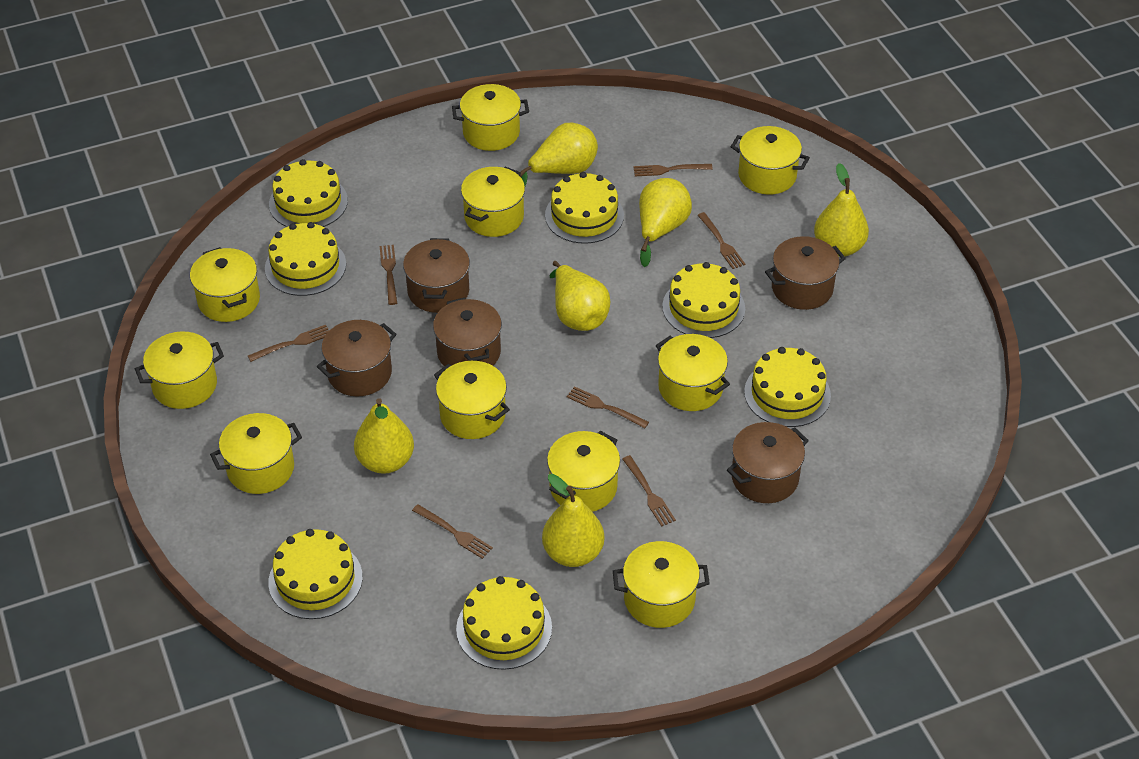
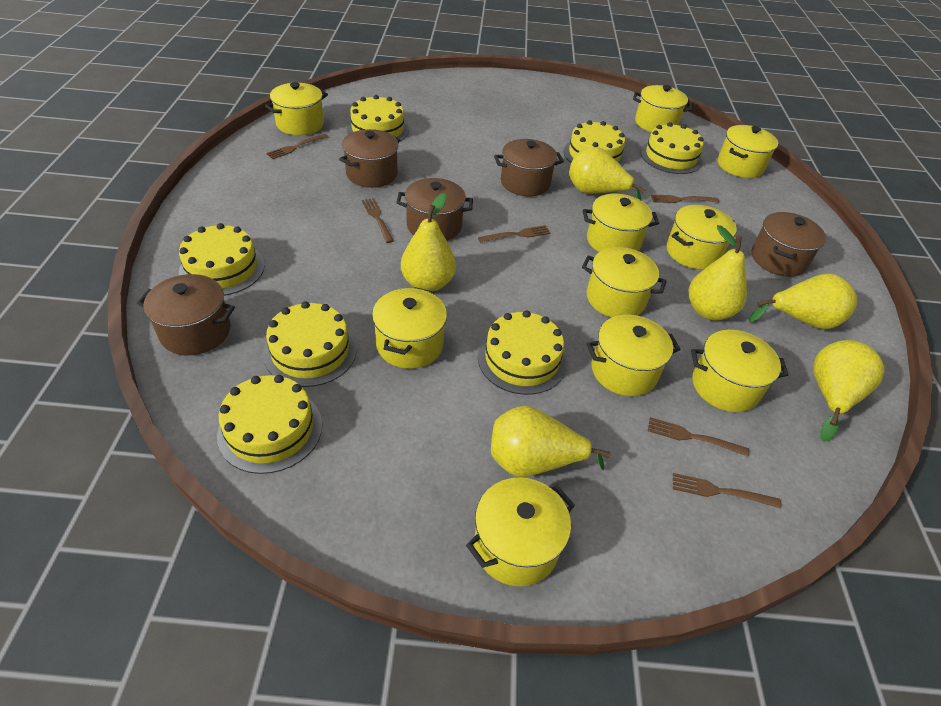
brown fork: [248,325,329,362] [379,245,397,305] [412,504,493,559] [567,386,649,428] [622,455,676,527] [633,164,713,176] [698,212,745,269] = 7 -> [266,134,328,159] [362,198,394,243] [478,225,551,243] [648,417,749,457] [651,194,719,203] [673,473,781,509] = 6

